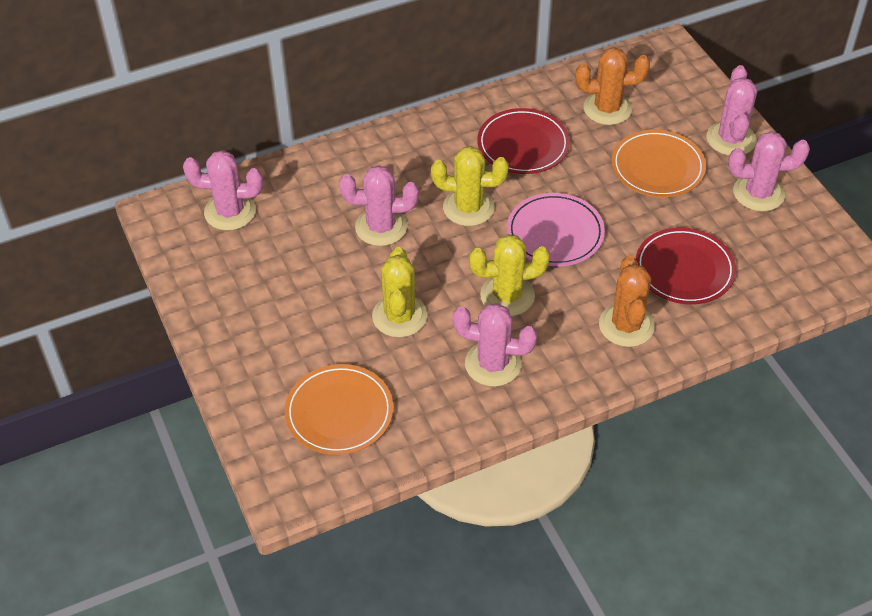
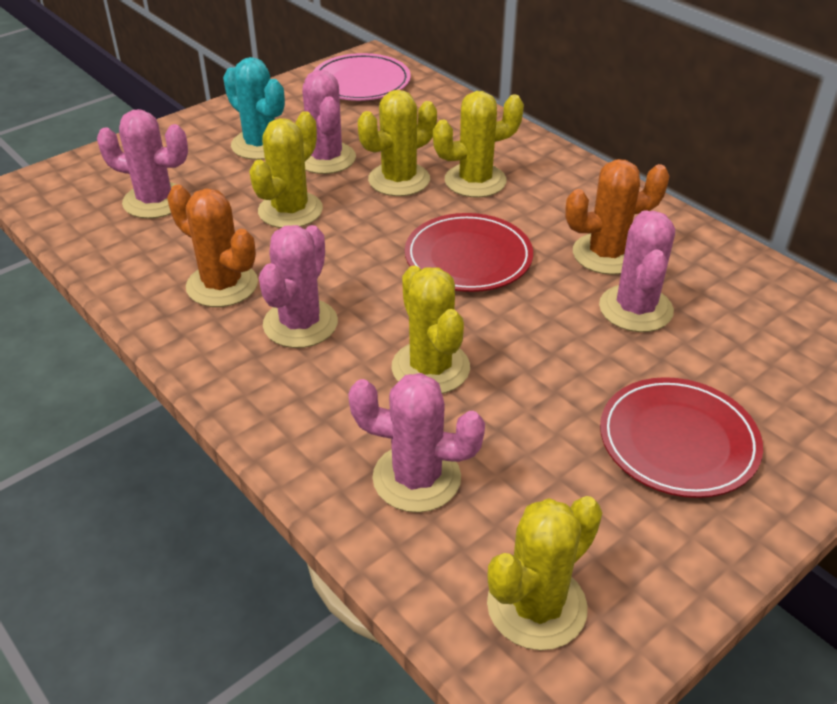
orange plate: [285,364,393,455] [611,130,706,197] = 2 -> none = 0
turquoise cactus: none = 0 -> [223,57,285,160] = 1
yellow cactus: [372,247,427,338] [431,146,509,226] [469,234,550,316] = 3 -> [249,111,323,228] [358,90,437,196] [392,266,470,394] [433,91,524,198] [487,496,602,650] = 5

